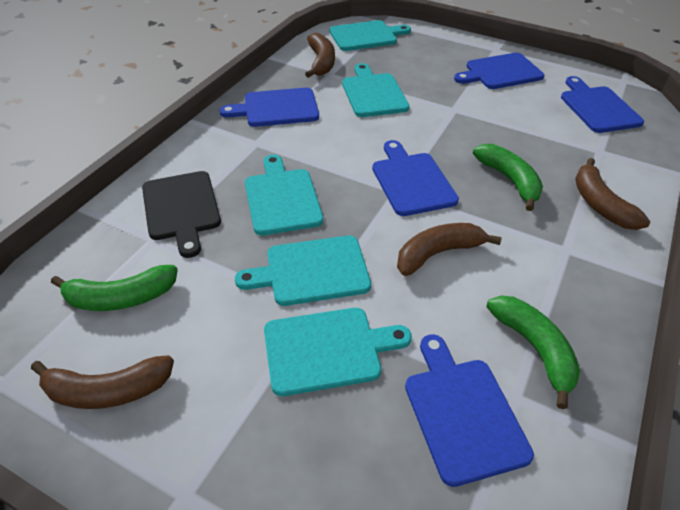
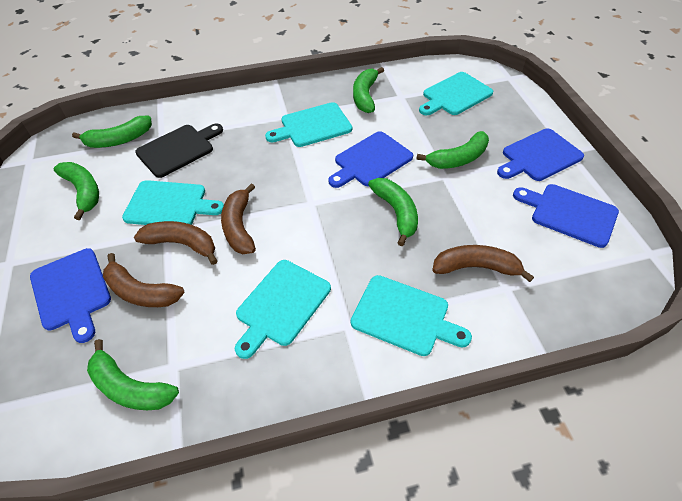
blue cutting board: [219,88,319,127] [372,140,459,216] [405,334,534,487] [454,53,545,89] [561,76,644,133] = 5 -> [30,248,111,343] [328,131,413,188] [497,128,584,181] [513,184,619,248] = 4
green banana: [51,265,178,311] [473,144,543,211] [486,296,580,409] = 3 -> [54,162,99,220] [72,116,152,148] [87,339,179,410] [353,67,384,113] [368,178,418,246] [416,131,489,169] = 6

